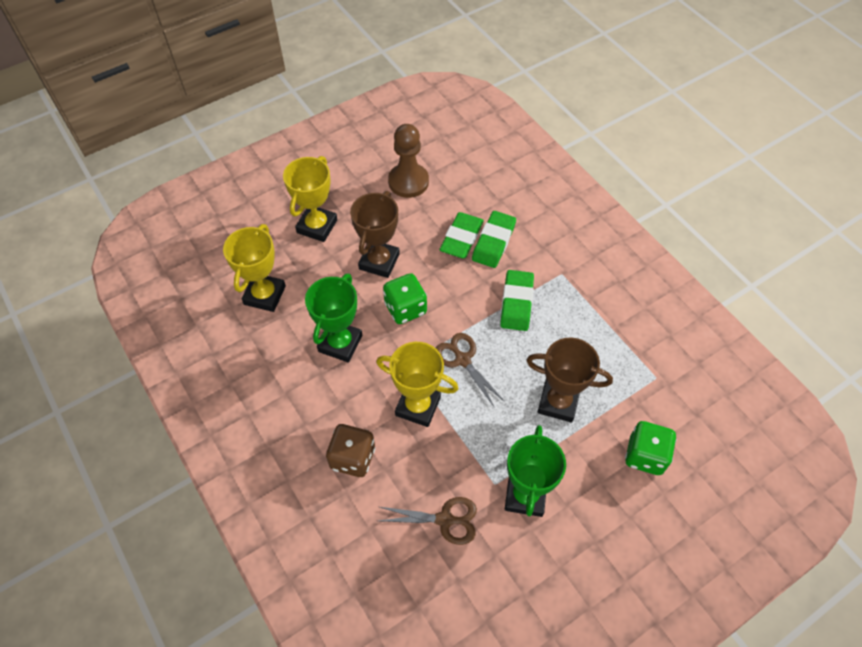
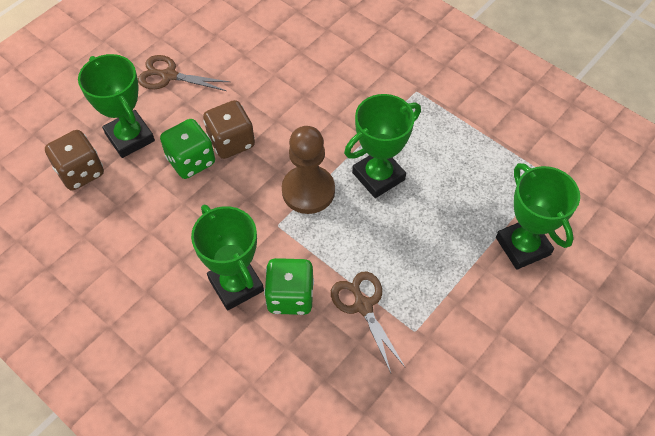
brown dice: [326,424,375,477] = 1 -> [45,130,104,191] [203,100,255,159] = 2
brown trophy: [350,191,400,278] [526,338,613,422] = 2 -> none = 0
green eraser: [439,212,484,258] [472,211,516,268] [500,270,534,331] = 3 -> none = 0
green trophy: [305,273,362,363] [505,425,566,517] = 2 -> [78,54,155,158] [191,205,264,311] [344,94,421,198] [496,163,580,270] = 4
yellow trophy: [223,224,286,312] [283,156,337,242] [376,342,459,427] = 3 -> none = 0

